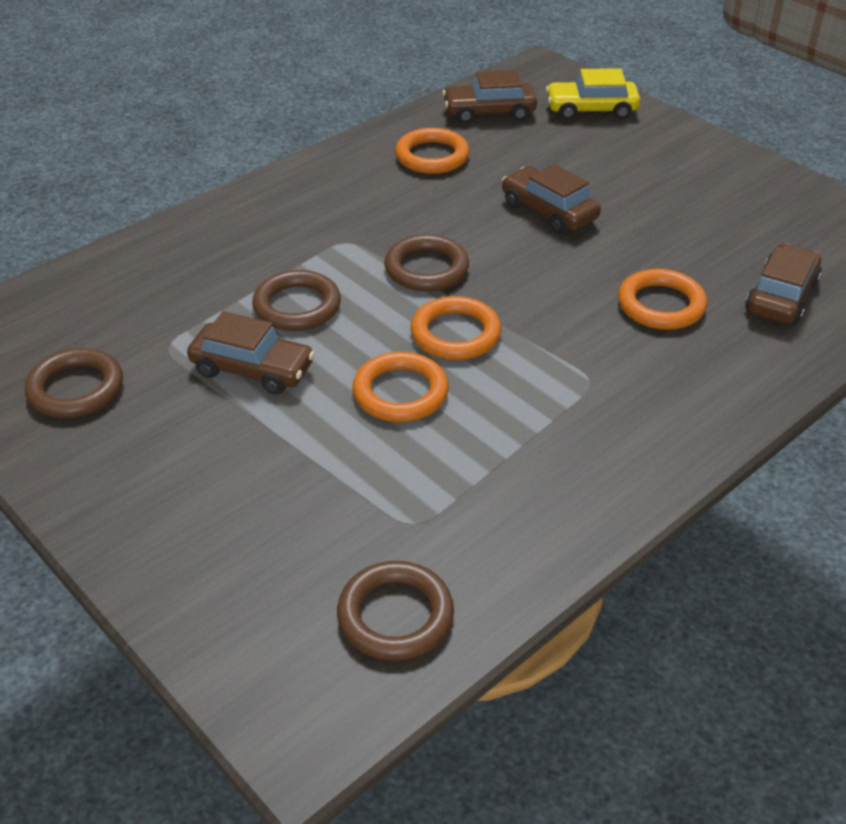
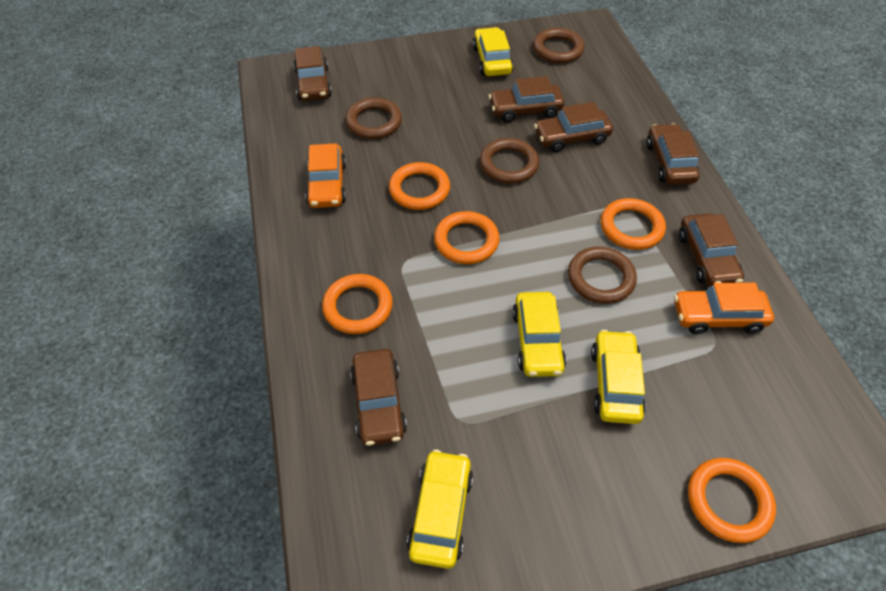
brown car: [187,311,315,395] [442,70,537,123] [502,164,601,234] [745,243,822,325] = 4 -> [294,46,332,101] [350,349,407,446] [489,76,564,123] [534,102,613,152] [646,123,700,185] [679,213,744,287] = 6
orange car: none = 0 -> [305,143,346,208] [674,282,774,334] = 2
orange ring: [352,352,449,422] [395,128,470,174] [411,296,501,360] [618,269,707,330] = 4 -> [322,274,393,334] [389,162,450,210] [434,211,500,264] [601,198,666,250] [688,458,776,543] = 5
yellow car: [546,68,640,120] = 1 -> [407,450,473,569] [473,27,514,76] [512,292,566,377] [591,330,646,424] = 4

